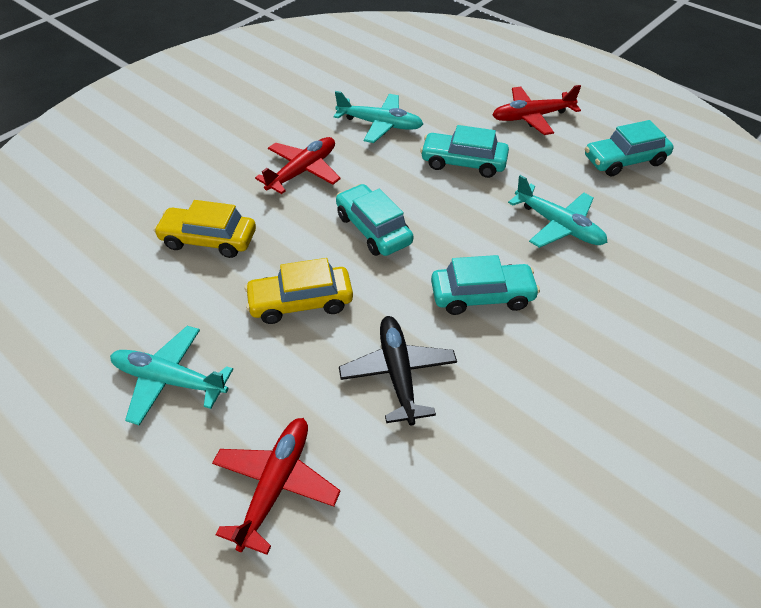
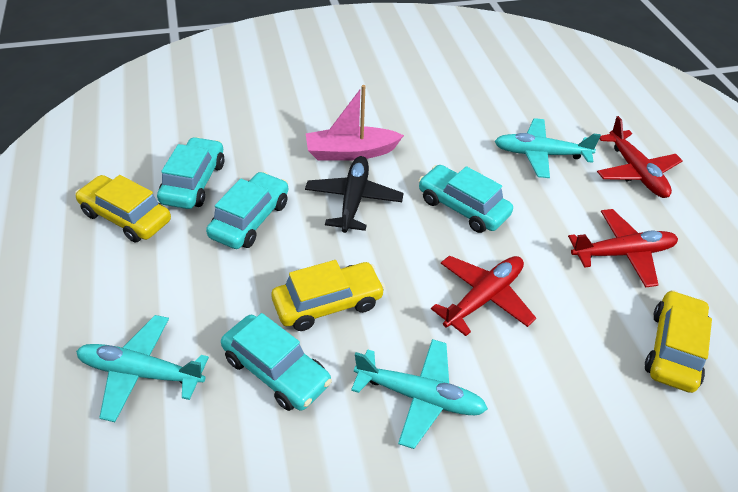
pink boat: none = 0 -> [306,85,404,161] = 1
yellow car: [154,200,256,258] [244,258,353,324] = 2 -> [75,175,171,243] [271,260,385,331] [645,290,712,393] = 3

